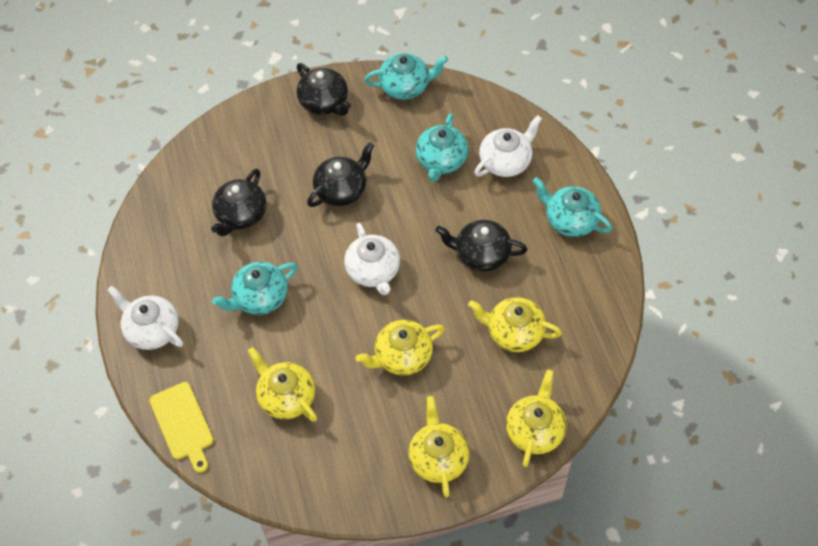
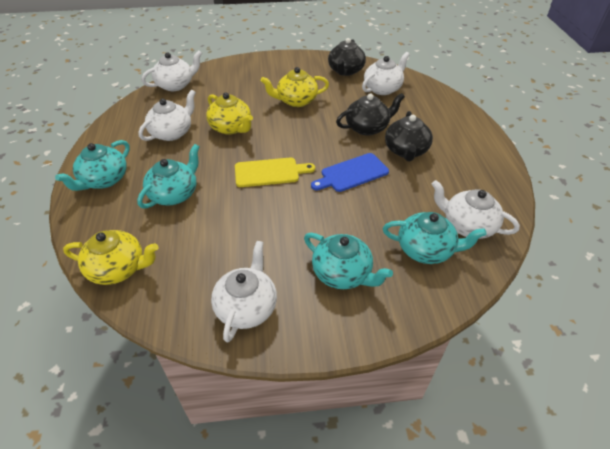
black teapot: [211,169,267,237] [297,63,351,116] [307,142,374,207] [435,220,527,272] = 4 -> [328,38,366,76] [336,93,405,136] [385,111,433,161] = 3
blue cutting board: none = 0 -> [311,153,389,192] = 1
white teapot: [107,285,183,350] [344,223,400,295] [474,115,542,177] = 3 -> [139,90,196,141] [142,51,202,91] [211,241,277,342] [362,52,410,95] [431,180,520,239] = 5
yellow teapot: [248,347,317,422] [356,320,445,376] [408,396,470,497] [468,297,562,352] [506,370,567,467] = 5 -> [63,230,158,285] [206,93,253,135] [261,67,329,107] = 3

